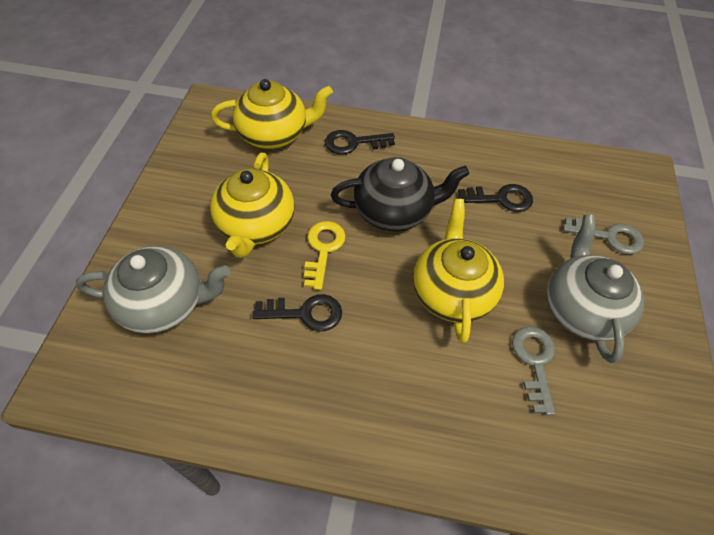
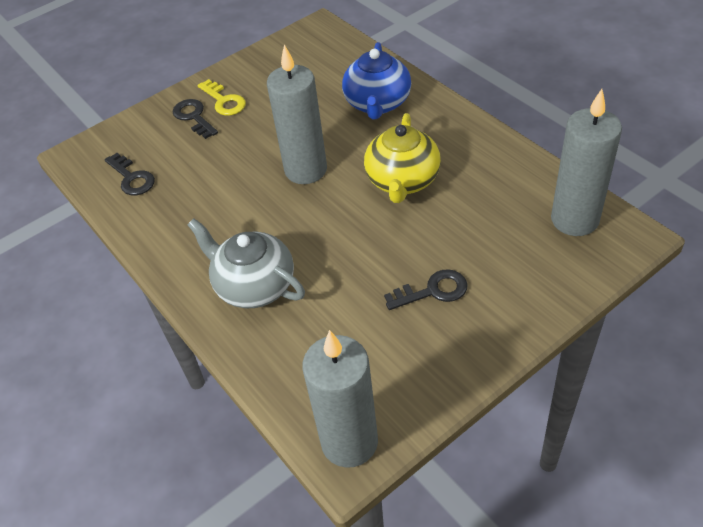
black teapot: [331,157,469,232] = 1 -> none = 0
blue teapot: none = 0 -> [342,42,411,119] = 1
grey candle: none = 0 -> [267,45,327,184] [302,330,378,468] [551,89,622,236] = 3
grey key: [512,326,555,415] [563,217,644,254] = 2 -> none = 0
grey teapot: [76,246,230,334] [547,215,644,363] = 2 -> [187,218,305,308] = 1
yellow teapot: [210,153,295,258] [211,79,333,149] [413,199,504,343] = 3 -> [364,113,441,203] = 1

